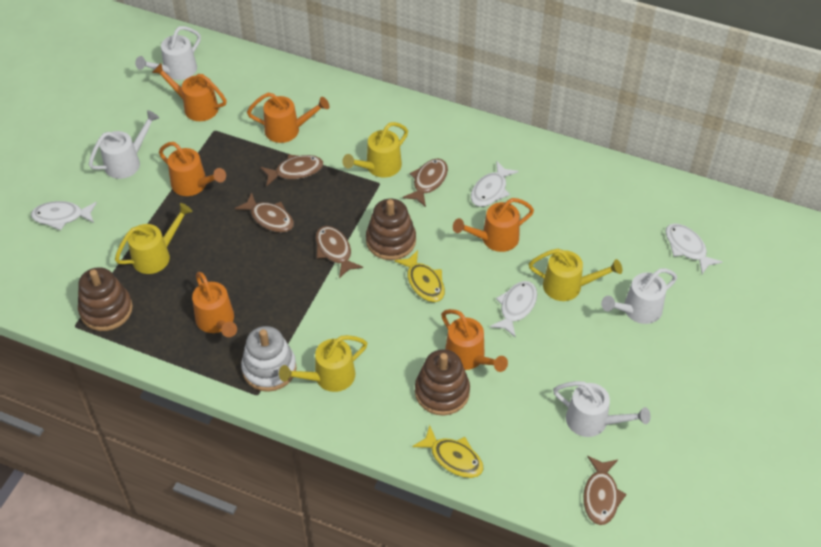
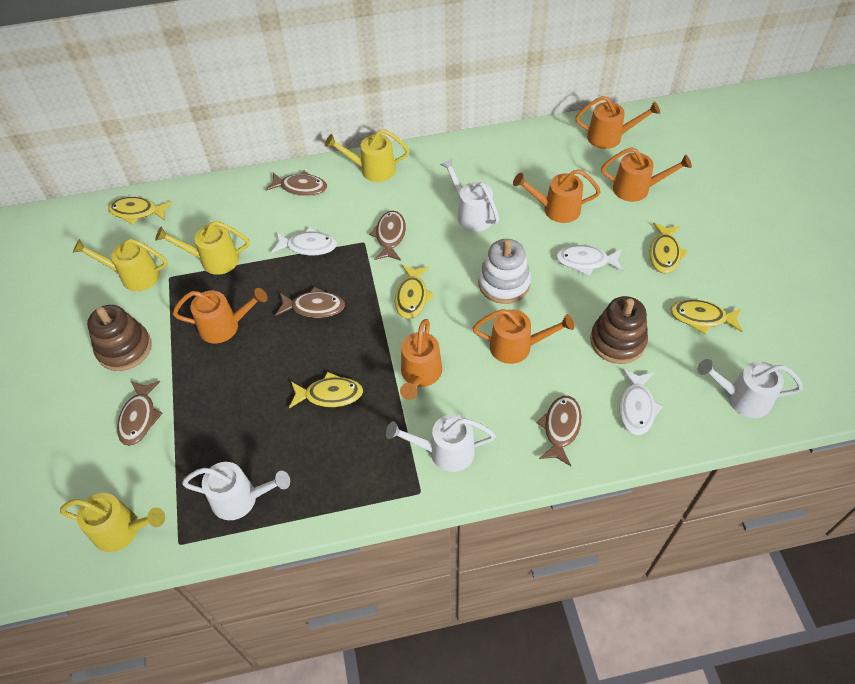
brown stacking toy: [78,267,133,331] [366,199,416,260] [415,349,470,416] = 3 -> [87,305,151,371] [590,296,648,364] = 2
white fish: [31,201,97,231] [471,161,518,207] [490,281,537,338] [666,223,722,274] = 4 -> [271,227,337,255] [556,245,623,276] [619,369,663,435] = 3
yellow fish: [394,250,445,302] [412,425,484,478] = 2 -> [108,197,172,225] [289,372,363,408] [395,265,434,319] [650,223,688,273] [670,299,742,334] = 5

